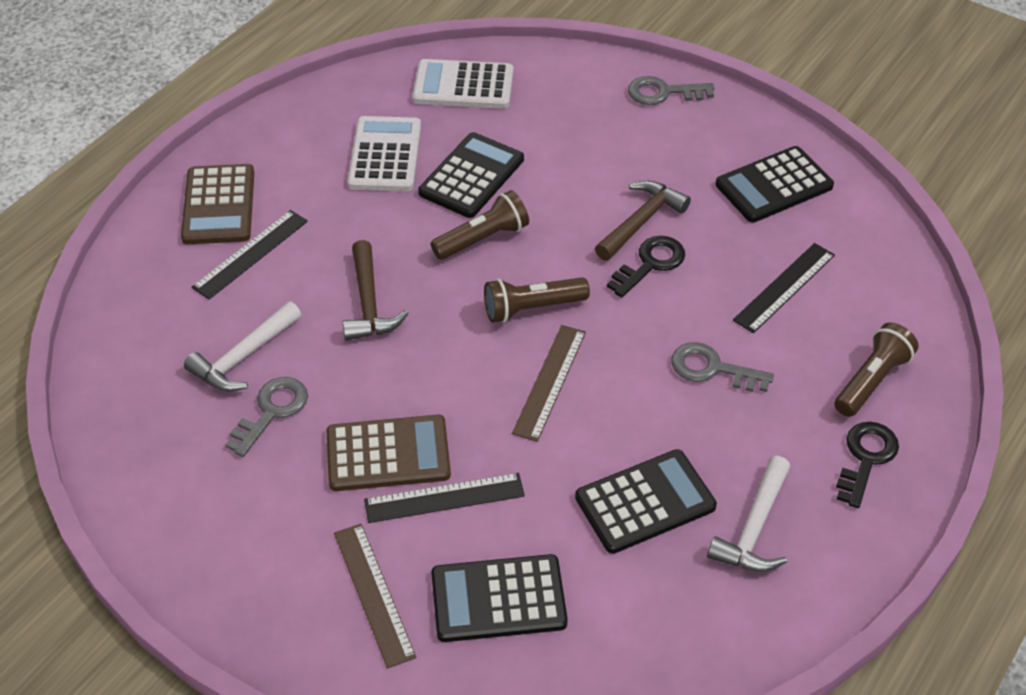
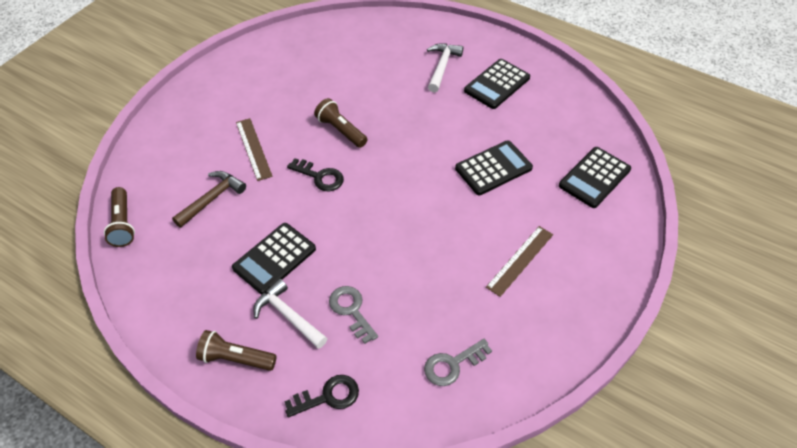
black ruler: [192,210,308,299] [364,473,525,523] [733,243,835,333] = 3 -> none = 0
brown calculator: [181,164,254,244] [326,415,451,491] = 2 -> none = 0
brown hammer: [343,240,409,341] [595,180,691,261] = 2 -> [172,171,246,228] = 1
grey key: [225,377,308,457] [628,76,714,105] [671,342,774,392] = 3 -> [329,286,378,344] [424,339,492,386] = 2
white calculator: [347,116,421,191] [412,59,513,109] = 2 -> none = 0

